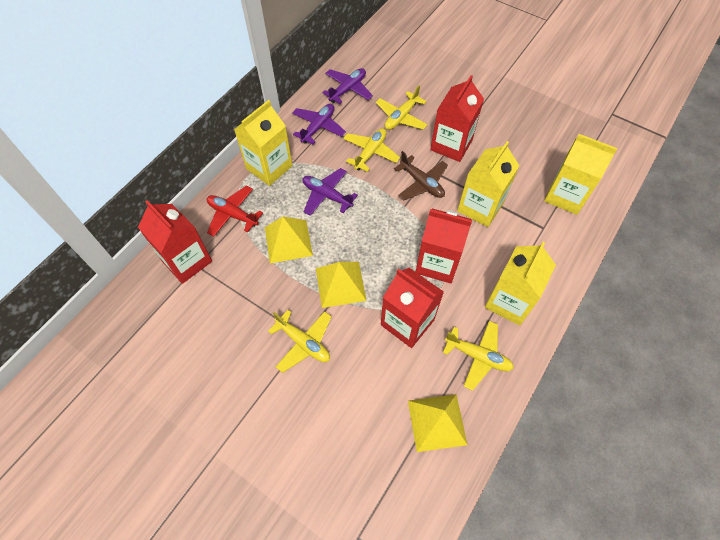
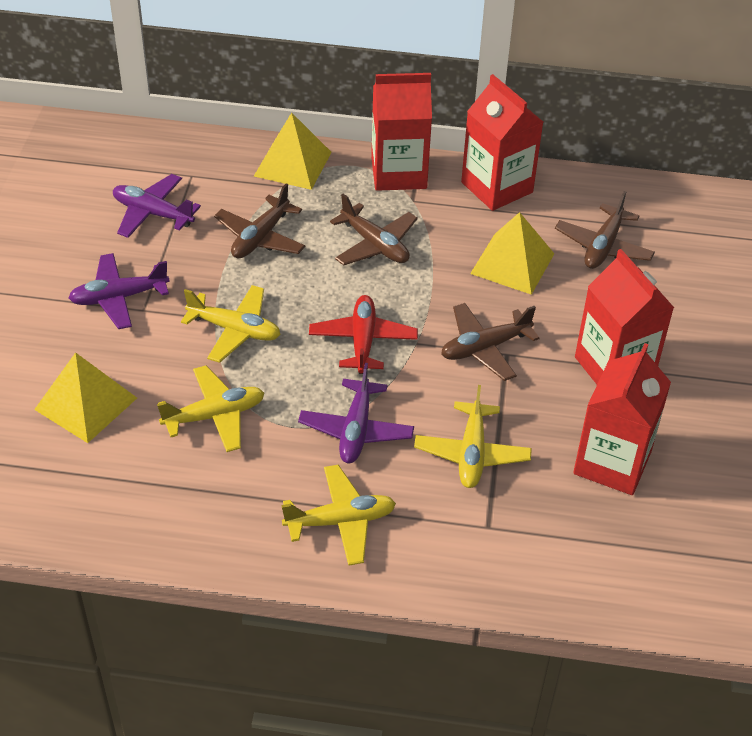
brown plane: [394,151,448,200] = 1 -> [214,183,305,258] [330,194,418,266] [441,303,540,381] [555,191,655,269] = 4
yellow carton: [234,100,293,186] [457,141,519,227] [485,242,556,325] [544,134,618,215] = 4 -> none = 0

